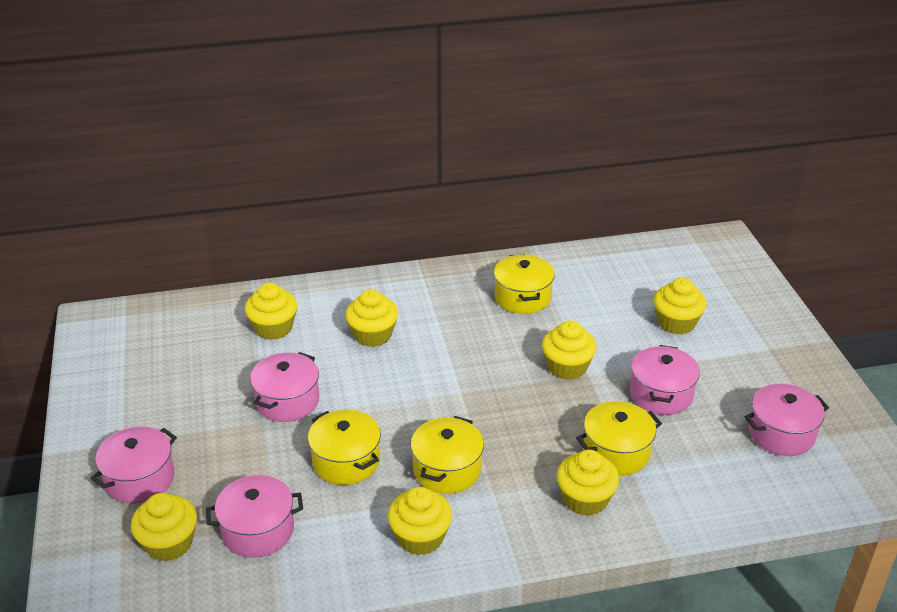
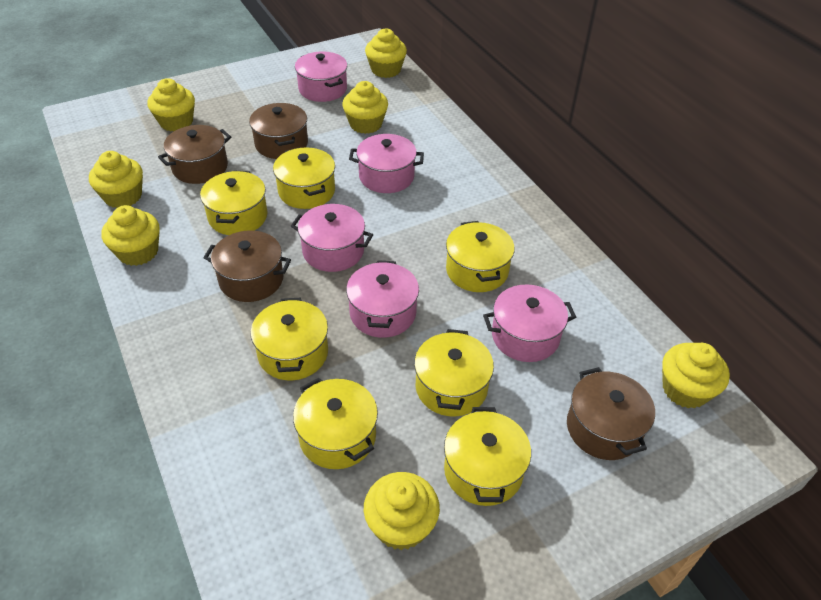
brown pot: none = 0 -> [158,125,231,184] [203,230,291,302] [249,103,308,159] [567,367,655,460] = 4
yellow pot: [308,410,381,485] [411,416,484,494] [494,254,555,314] [576,401,662,476] = 4 -> [200,171,268,235] [251,297,328,380] [273,147,335,209] [293,378,378,469] [414,329,494,417] [444,407,531,506] [446,221,515,292] = 7

